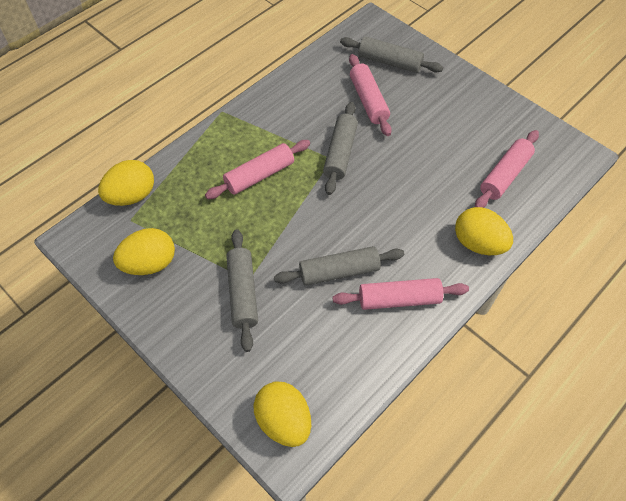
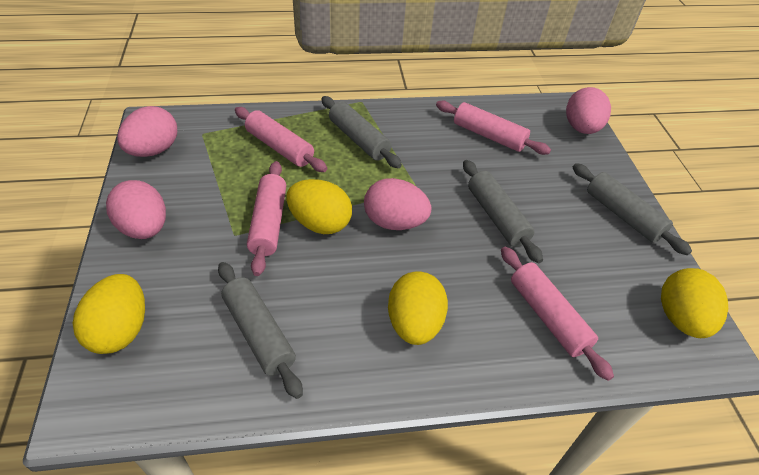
pink egg: none = 0 -> [106,180,166,239] [117,106,177,157] [364,178,432,230] [566,87,611,134] = 4

